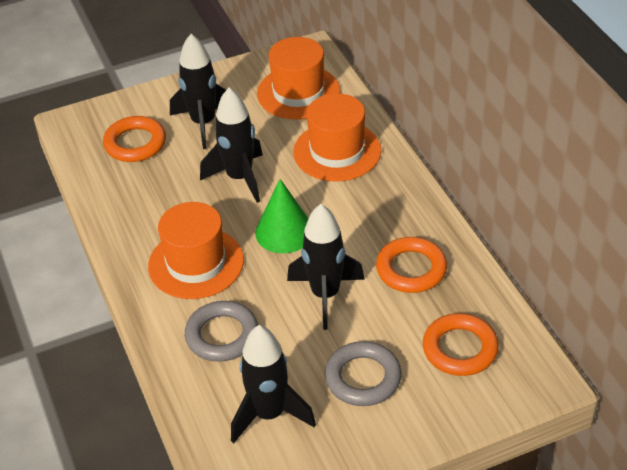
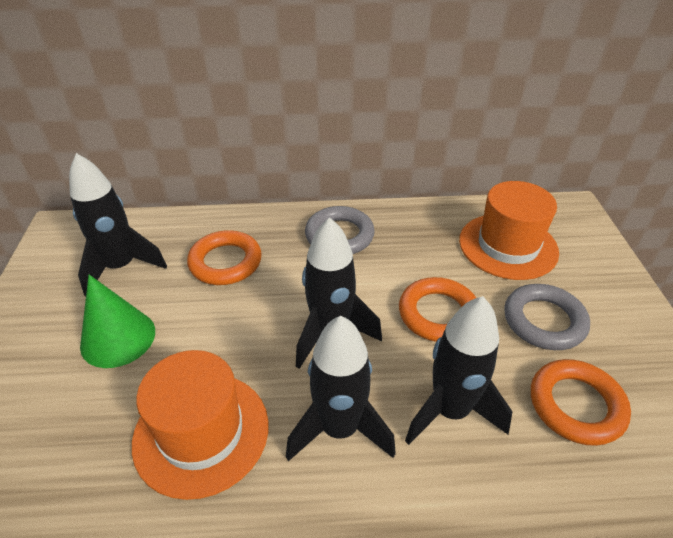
orange hat: [148,202,244,299] [257,37,340,120] [293,93,381,181] = 3 -> [132,350,269,500] [459,181,559,280] = 2

